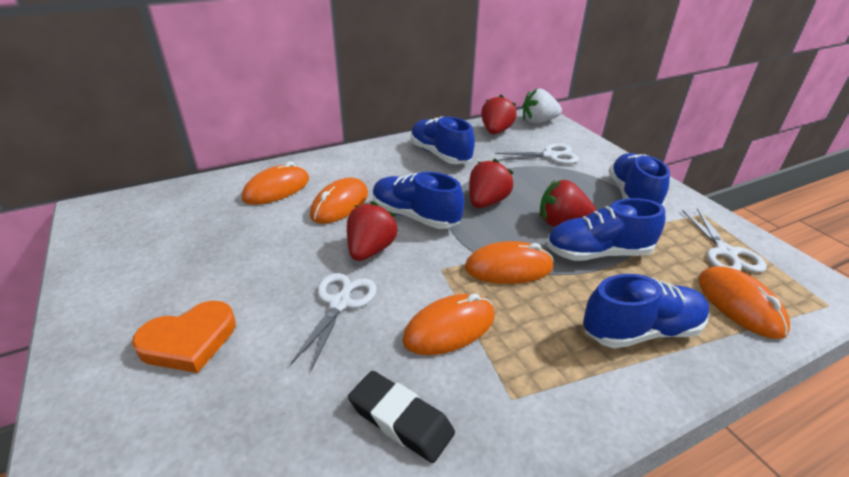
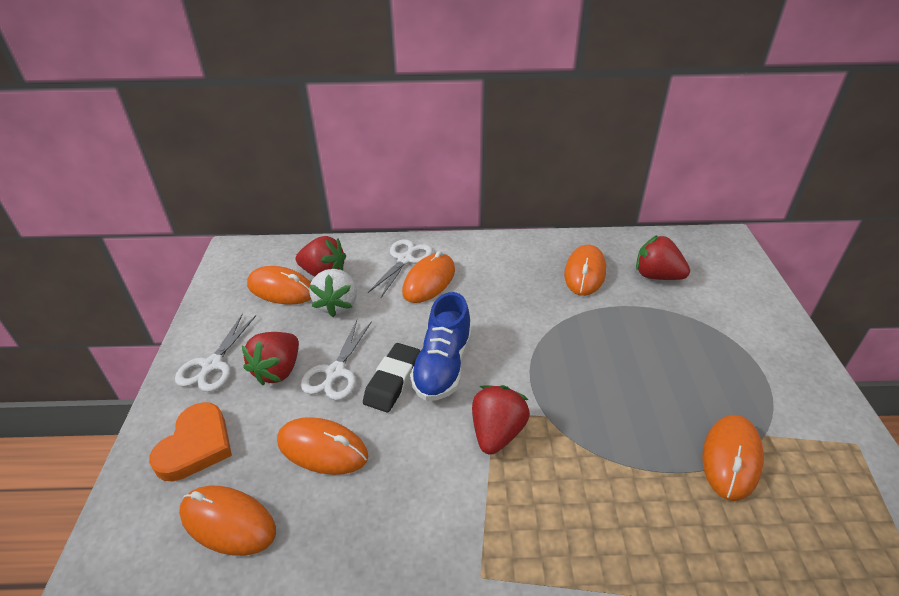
blue shoe: [373,172,464,229] [410,117,475,164] [547,198,665,261] [583,274,709,348] [608,153,670,206] = 5 -> [410,292,472,401] = 1
orange mouse: [242,162,309,205] [310,178,368,224] [402,293,494,355] [465,241,554,284] [698,266,790,339] = 5 -> [179,486,276,556] [247,266,311,304] [277,417,368,475] [402,251,455,303] [564,245,606,296] [702,415,764,501] = 6

